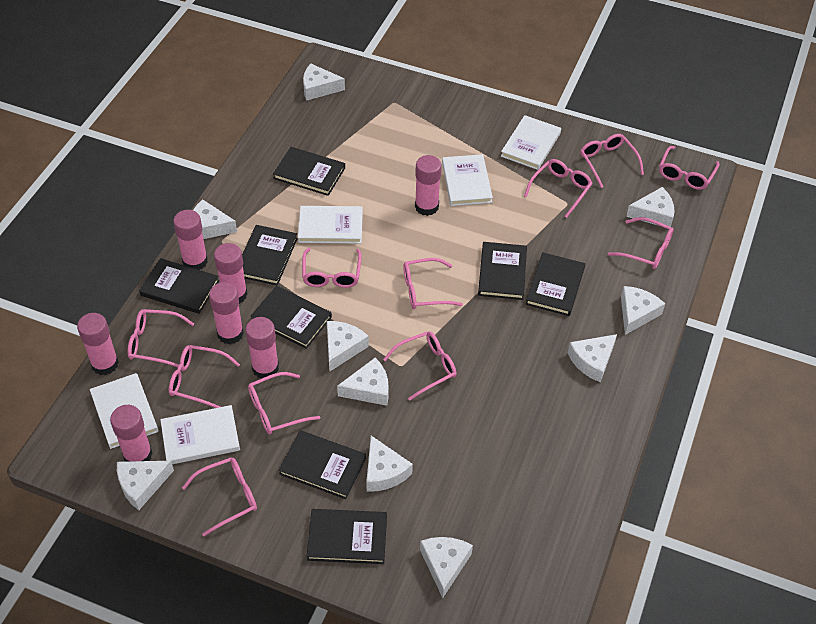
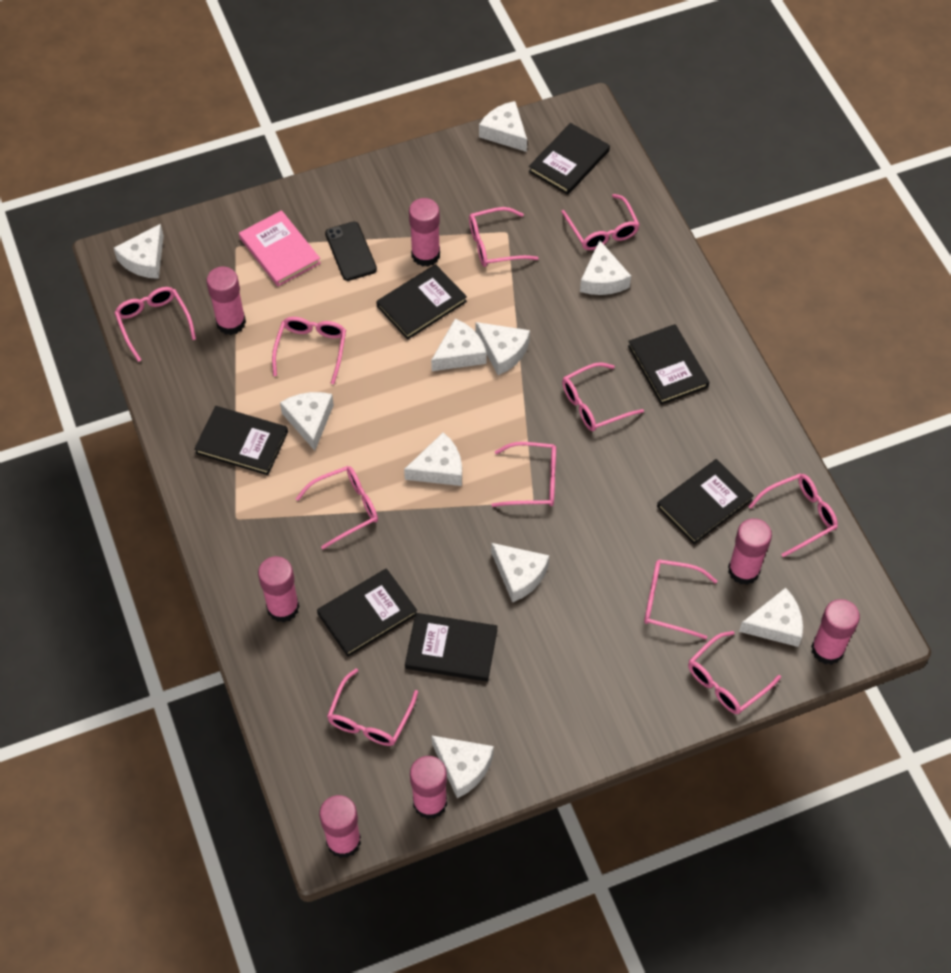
black book: [139,258,219,314] [242,225,298,286] [250,286,332,349] [273,147,345,196] [279,430,366,499] [307,509,387,564] [478,242,527,300] [526,252,585,316] = 8 -> [194,406,288,475] [317,568,417,657] [376,264,467,340] [405,613,498,682] [529,123,610,195] [628,324,709,405] [657,459,754,544] = 7
black phone: none = 0 -> [325,222,377,281] = 1
pink book: none = 0 -> [239,210,321,286] = 1
white book: [90,373,158,449] [160,405,240,464] [298,206,363,244] [442,154,493,206] [501,115,561,170] = 5 -> none = 0

